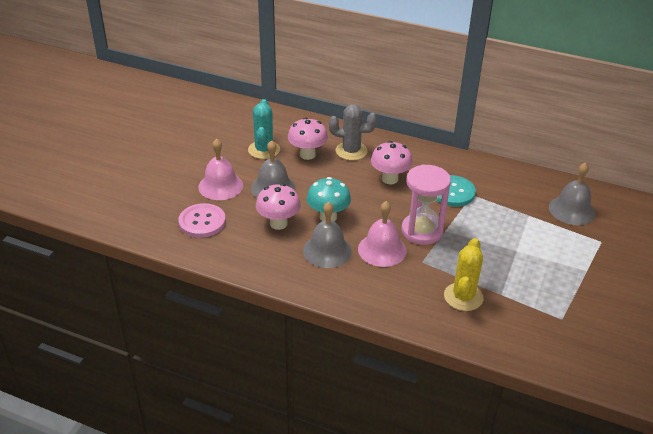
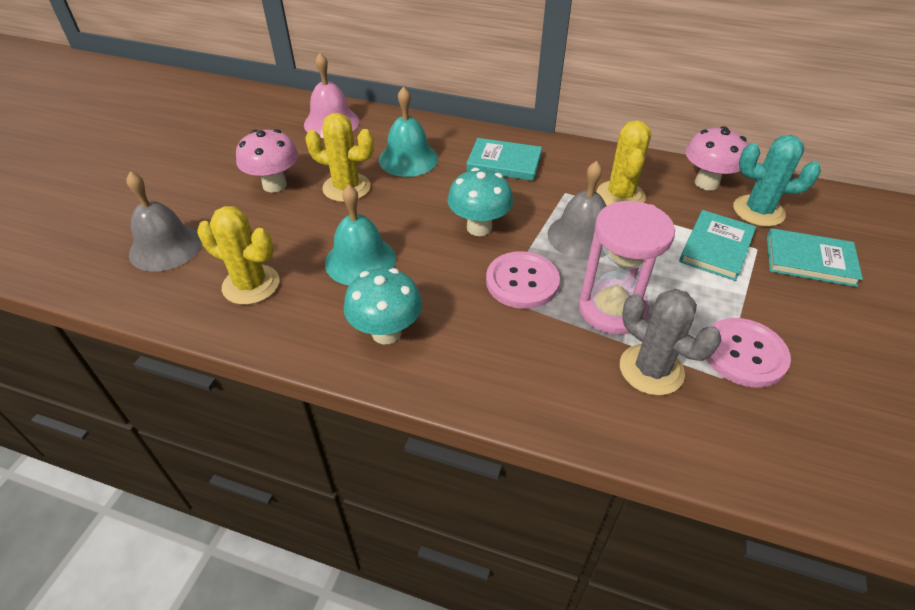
grey bell: [251,140,296,198] [303,202,352,268] [549,162,595,225] = 3 -> [126,171,202,272] [547,161,606,260] = 2
pink bell: [198,138,243,200] [358,201,407,267] = 2 -> [304,53,359,138] = 1
pink button: [178,203,226,238] = 1 -> [486,251,560,309] [706,318,791,388] = 2
pink mushroom: [256,184,301,230] [288,117,328,160] [371,141,413,185] = 3 -> [236,129,298,193] [686,126,748,191] = 2
turquoise bell: none = 0 -> [325,185,396,285] [379,86,438,177] = 2
turquoise book: none = 0 -> [466,138,542,181] [679,210,756,281] [767,228,863,287] = 3
turquoise button: [437,175,476,207] = 1 -> none = 0
turquoise mushroom: [307,177,351,221] = 1 -> [344,268,422,344] [448,168,513,236] = 2
yellow cactus: [444,238,484,311] = 1 -> [197,206,279,305] [305,113,374,202] [597,120,651,206] = 3

